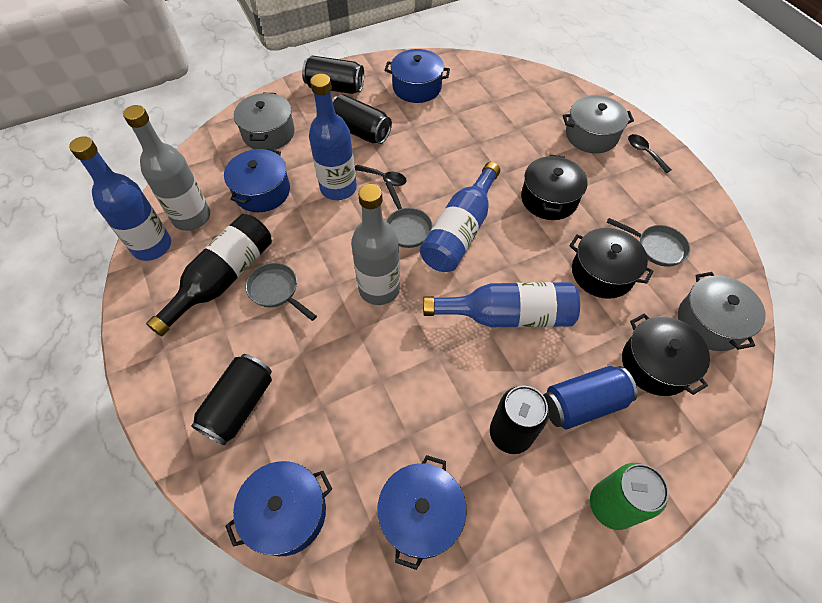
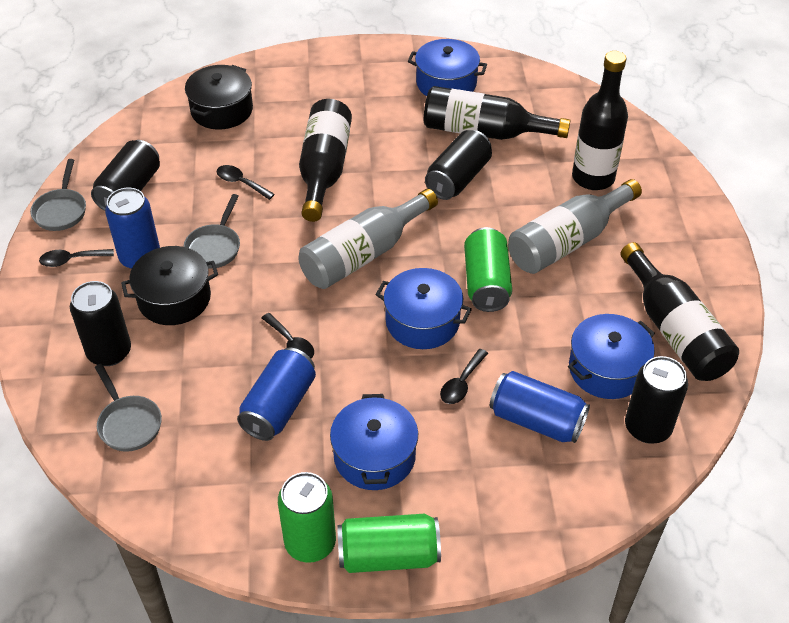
black bottle: [146,214,272,336] = 1 -> [299,99,352,222] [424,86,571,140] [572,51,628,190] [620,242,739,381] = 4
black pot: [521,155,588,220] [570,228,653,299] [622,313,710,396] = 3 -> [121,246,218,325] [185,65,253,130] = 2
black spoon: [355,164,407,186] [628,134,671,173] = 2 -> [39,249,114,267] [217,165,275,200] [261,313,314,358] [440,349,488,404] = 4
blue bottle: [69,136,171,261] [309,74,357,200] [420,162,500,272] [423,282,580,328] = 4 -> none = 0
blue can: [543,366,638,430] = 1 -> [105,188,160,269] [237,348,316,441] [490,371,590,443] = 3
green can: [590,463,669,530] = 1 -> [278,472,336,563] [337,514,441,573] [464,227,512,312] = 3
grey pot: [234,93,295,150] [563,95,634,153] [678,272,766,351] = 3 -> none = 0

